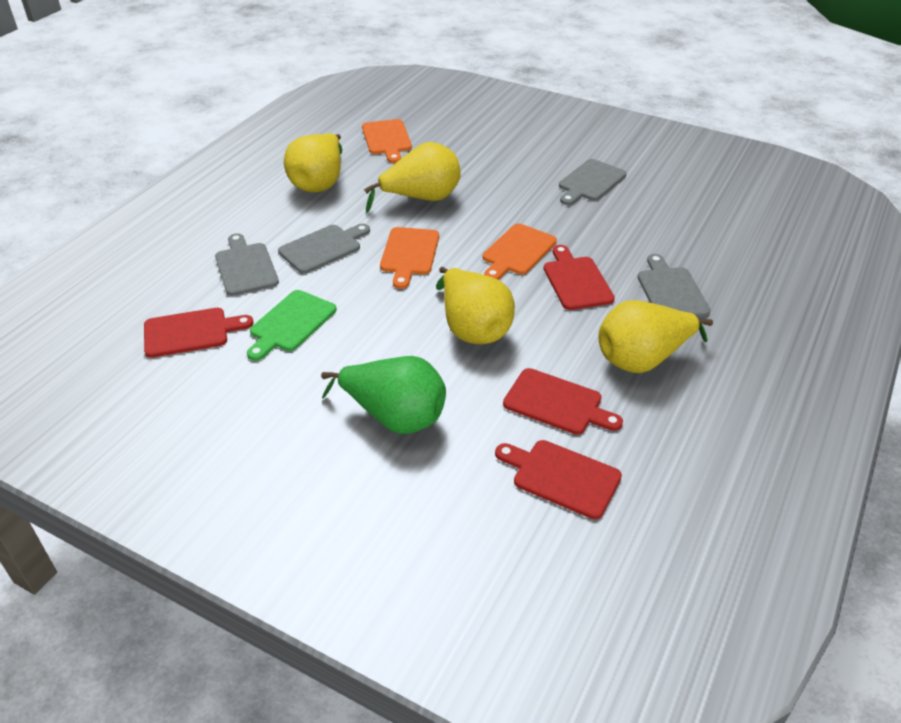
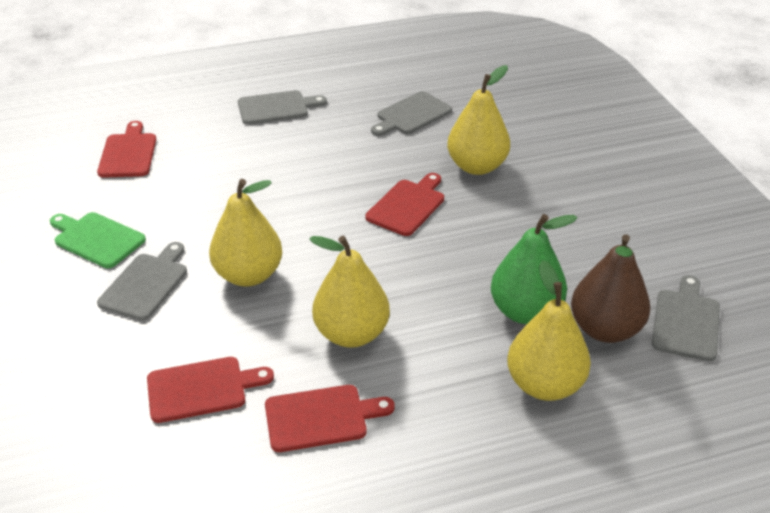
brown pear: none = 0 -> [571,234,650,343] = 1
orange cutting board: [362,119,412,163] [380,227,439,289] [483,224,557,280] = 3 -> none = 0

